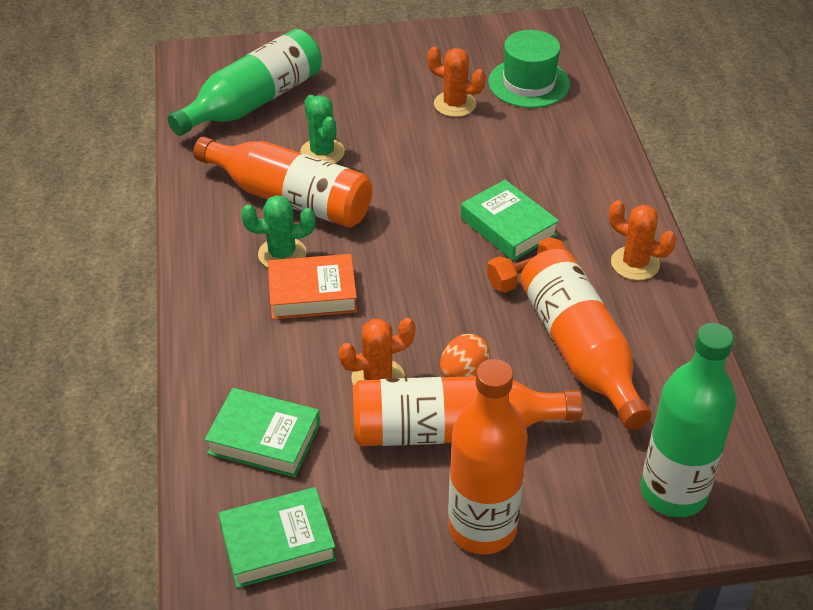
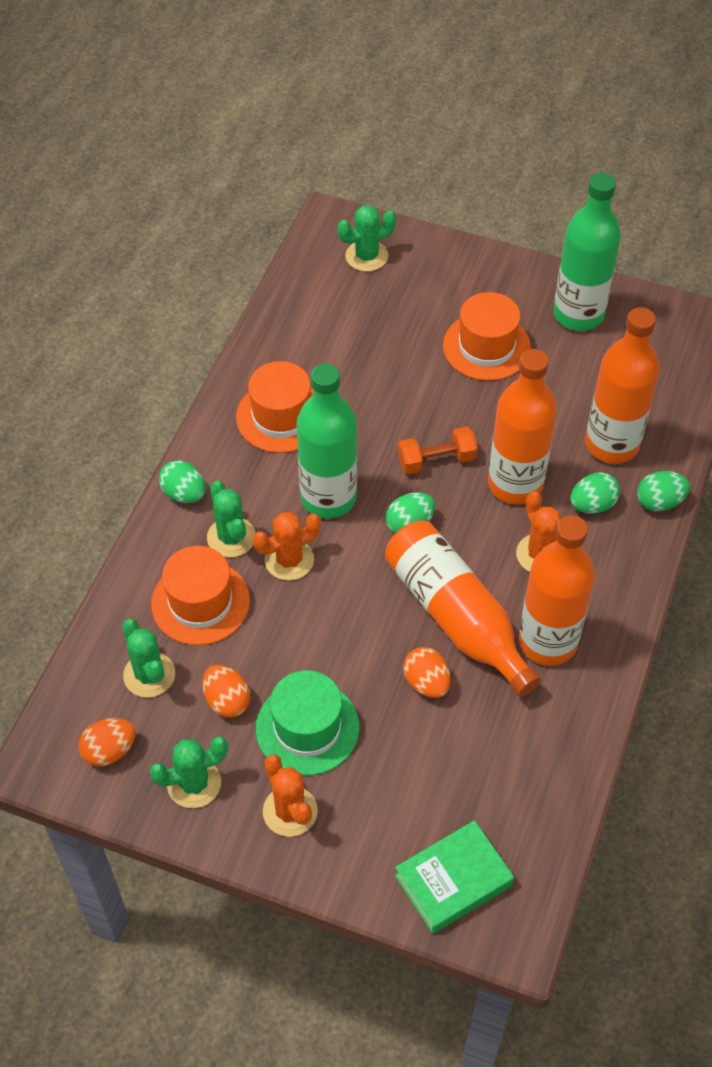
green book: [204,388,320,477] [218,487,336,588] [461,180,559,261] = 3 -> [395,820,514,934] = 1
green cactus: [241,195,315,268] [300,95,345,164] = 2 -> [122,619,175,698] [149,737,228,808] [207,481,256,557] [338,205,396,272] = 4
green egg: none = 0 -> [159,461,205,503] [386,492,435,533] [570,472,620,514] [637,471,690,511] = 4
orange book: [268,254,357,319] = 1 -> none = 0
orange egg: [440,334,490,377] = 1 -> [79,718,136,766] [203,665,250,718] [403,647,451,698] = 3
orange hat: none = 0 -> [151,546,250,645] [236,361,313,453] [443,292,531,381] = 3

